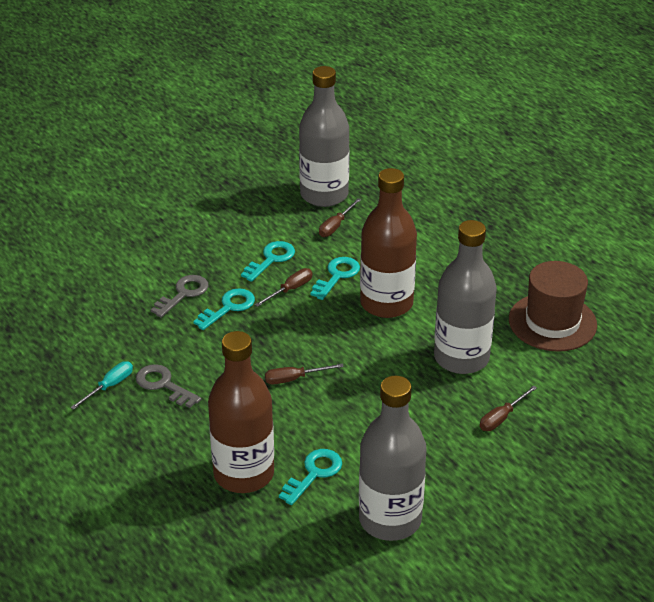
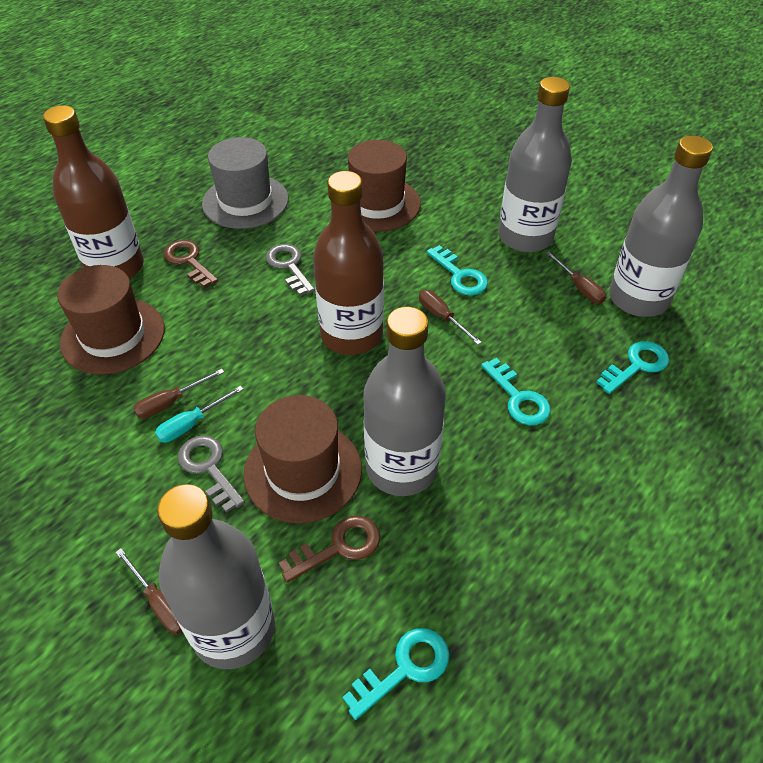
brown hat: [509,261,597,351] = 1 -> [57,265,165,375] [244,395,362,523] [348,140,421,232] = 3
brown key: none = 0 -> [163,240,218,288] [279,515,380,583] = 2
grey bottle: [299,66,350,207] [359,376,427,541] [434,220,497,374] = 3 -> [157,484,275,669] [363,307,446,496] [498,77,572,252] [609,136,713,317] = 4
grey hat: none = 0 -> [202,137,288,229] = 1

